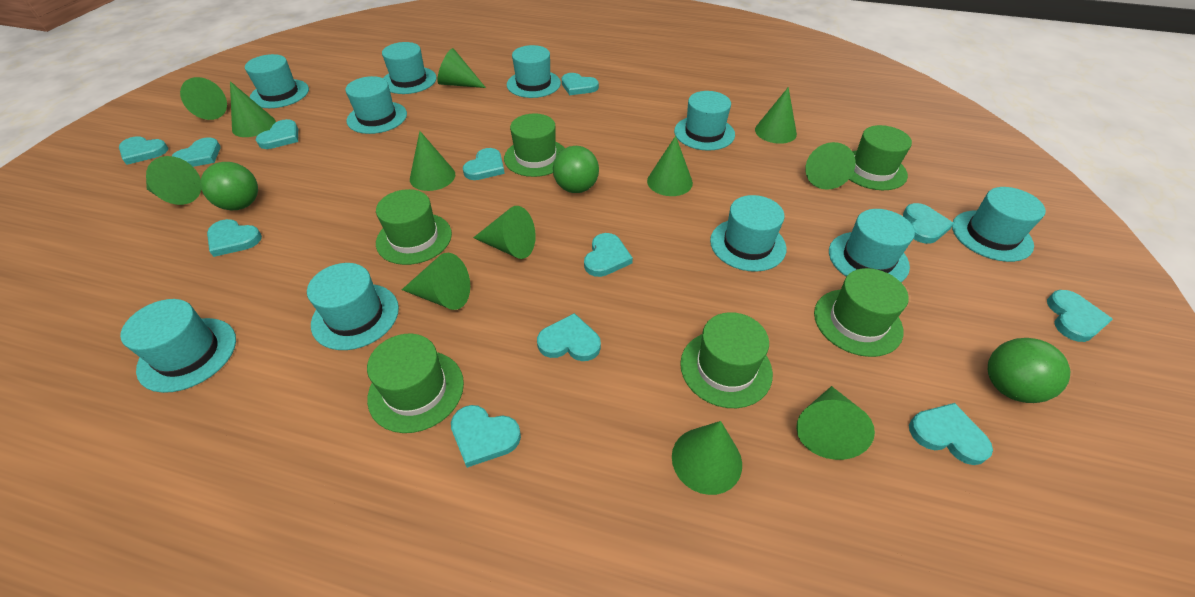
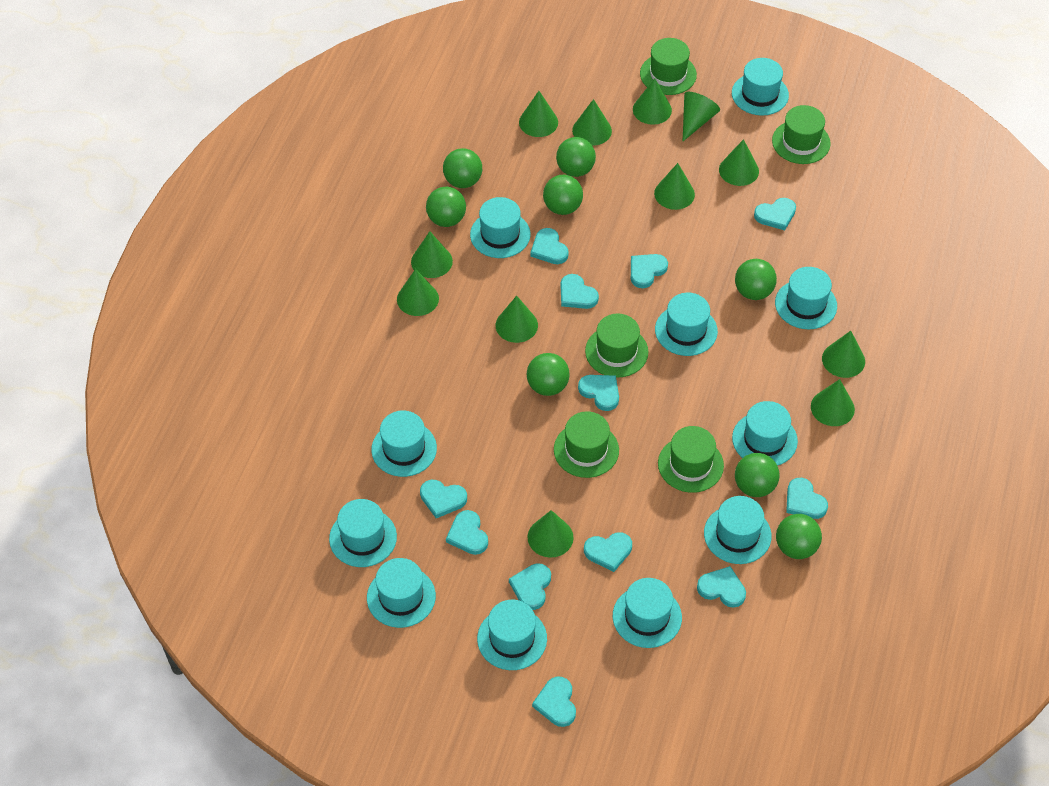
green ball: [200,162,258,210] [553,146,599,193] [988,338,1070,403] = 3 -> [426,187,466,227] [443,148,482,188] [527,353,570,396] [543,175,583,215] [556,137,596,177] [735,259,777,300] [735,453,779,497] [776,514,822,559] = 8
green hat: [367,334,464,433] [376,189,452,265] [504,113,565,177] [680,312,773,408] [814,268,909,357] [849,125,912,190] = 6 -> [554,411,619,478] [585,314,648,378] [640,38,697,95] [658,426,724,493] [772,105,831,164] = 5
turquoise hat: [120,299,236,393] [245,54,309,108] [307,263,399,350] [345,76,407,134] [382,42,437,94] [507,45,561,98] [674,91,735,151] [710,195,787,272] [829,209,915,282] [952,187,1046,262] = 10 -> [329,499,397,567] [367,558,436,628] [371,410,437,477] [470,197,530,258] [477,600,547,670] [613,578,682,648] [655,293,718,356] [704,496,771,564] [732,58,789,116] [732,401,798,466] [775,267,837,329] = 11

